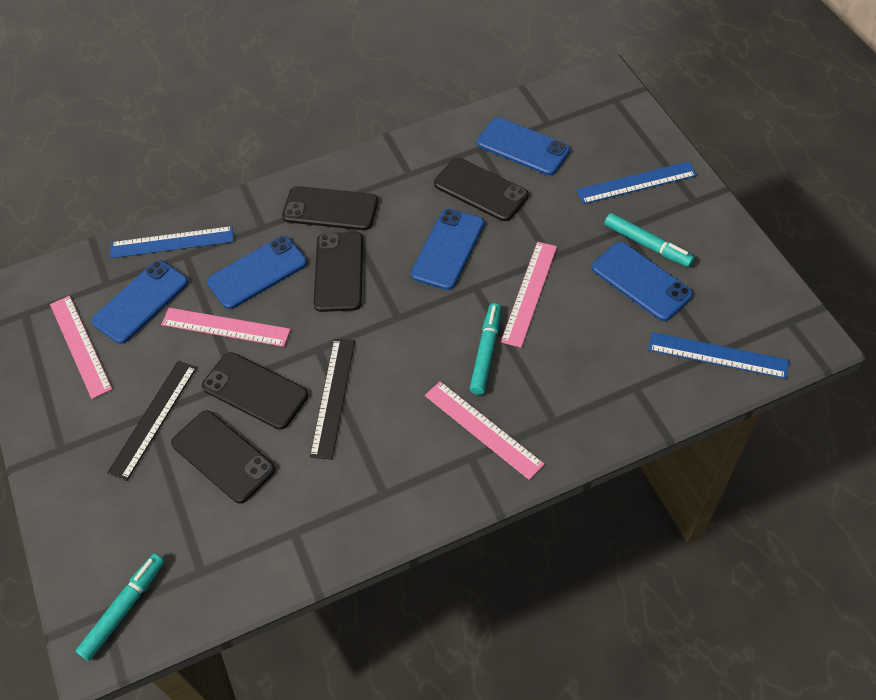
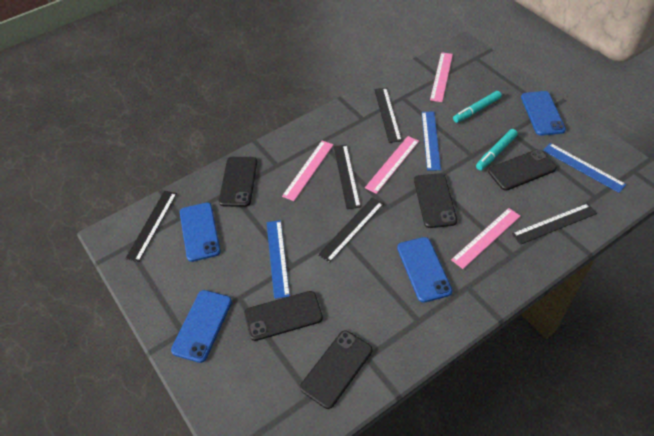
black ruler: [107,361,197,481] [310,339,355,459] = 2 -> [125,191,177,262] [318,197,384,262] [334,145,361,209] [374,88,402,143] [512,203,597,245] = 5
blue phone: [91,260,188,344] [207,236,307,309] [411,208,484,290] [477,117,570,175] [592,242,693,321] = 5 -> [171,290,232,363] [180,202,221,262] [397,237,452,303] [521,91,566,136] = 4
turquoise marker: [76,554,165,661] [470,303,501,395] [604,213,694,267] = 3 -> [453,91,502,123] [476,129,518,170] = 2

